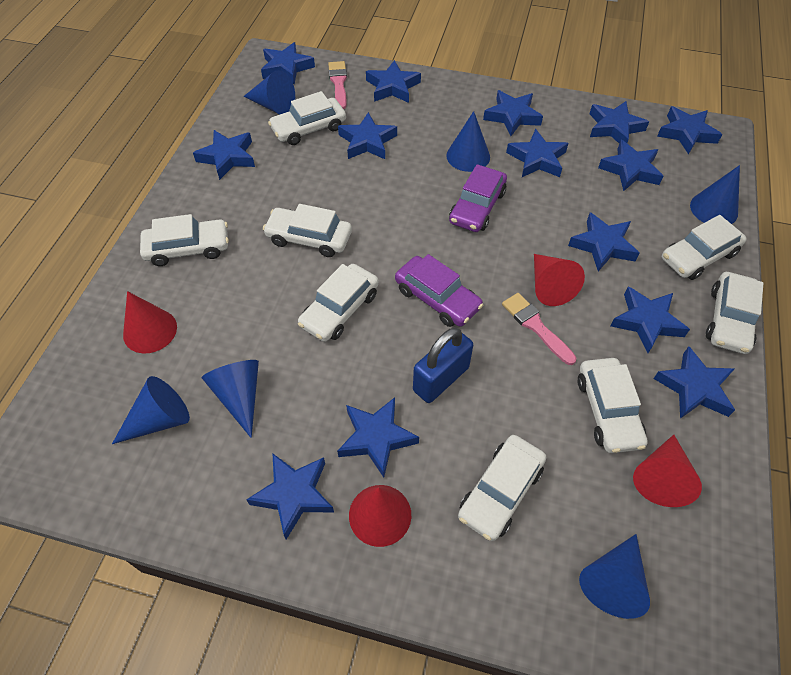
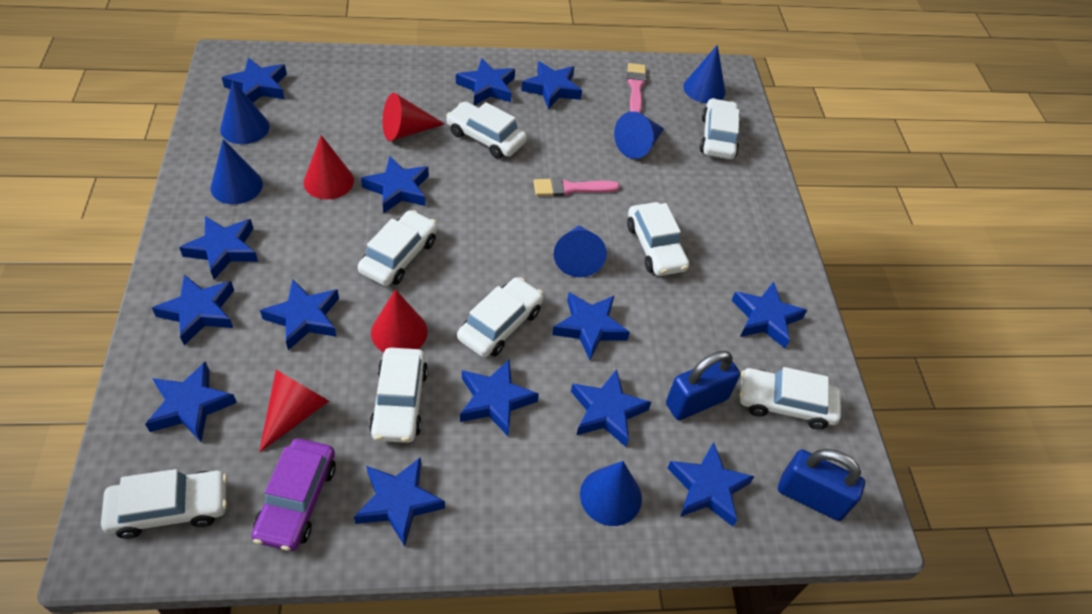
blue padlock: [413,328,473,403] = 1 -> [666,351,740,420] [778,449,865,521] = 2
purple car: [395,254,483,327] [449,164,507,232] = 2 -> [251,438,336,551] = 1

